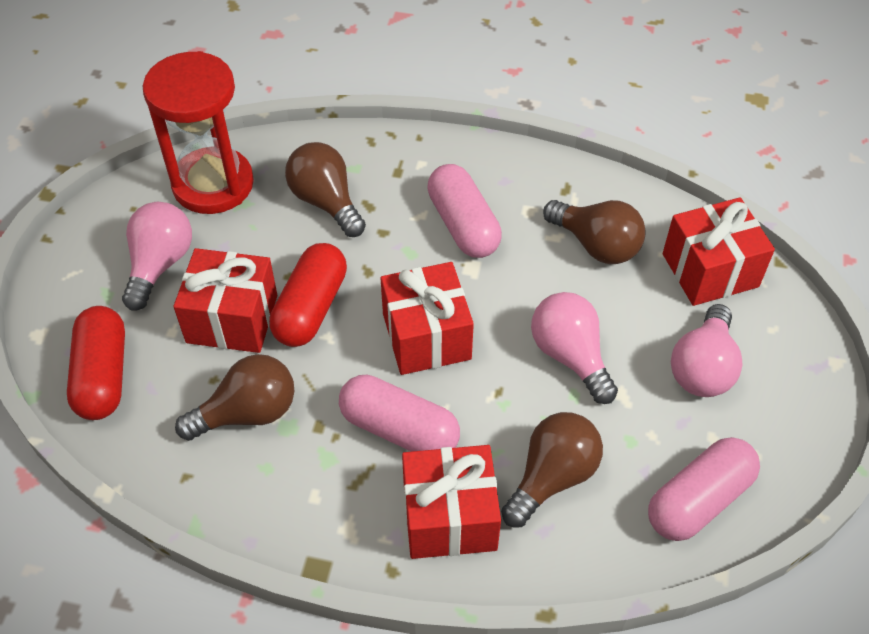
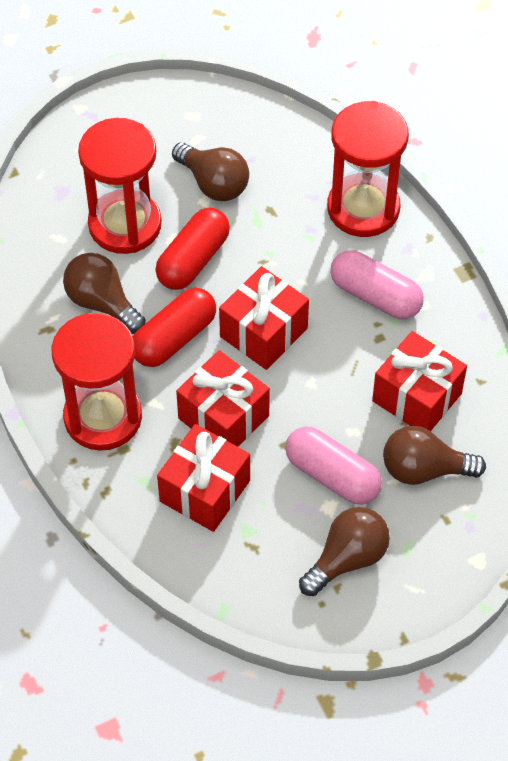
pink capsule: [339,375,460,452] [427,164,502,258] [648,437,760,541] = 3 -> [285,426,382,505] [330,250,424,319] = 2
pink light bulb: [122,202,192,310] [531,292,618,404] [671,304,743,397] = 3 -> none = 0
red hourglass: [143,51,254,214] = 1 -> [52,313,142,451] [78,118,162,254] [327,101,409,237] = 3

